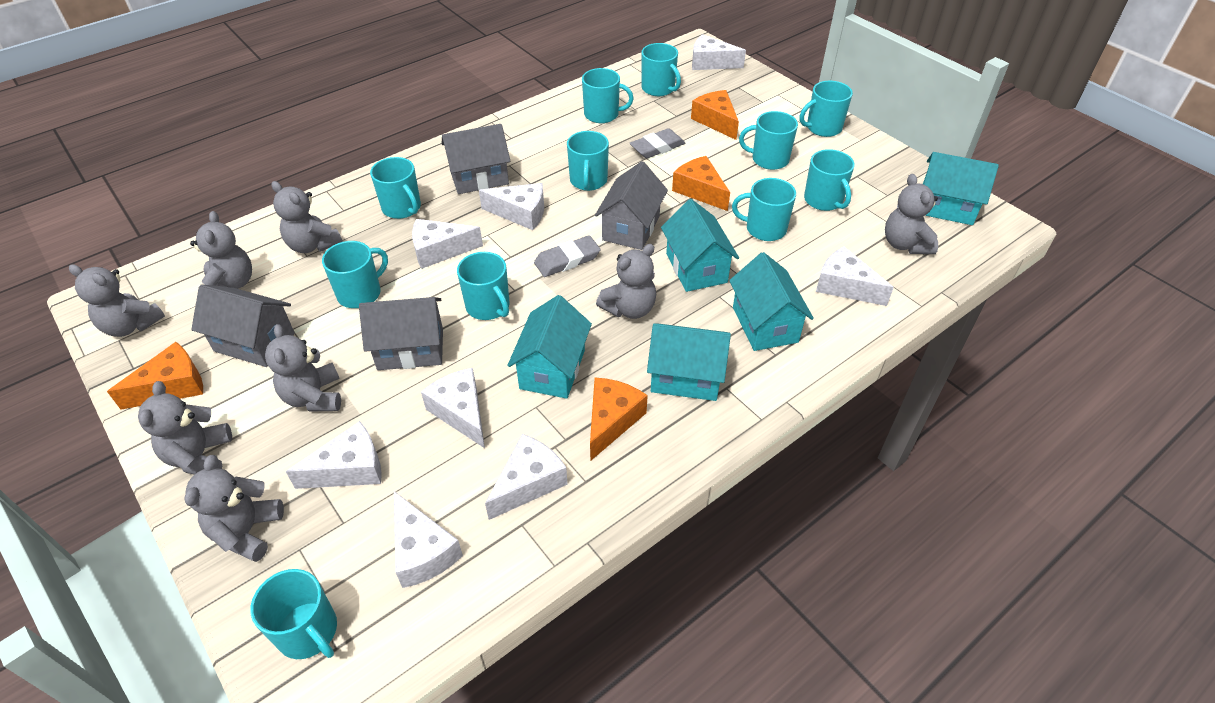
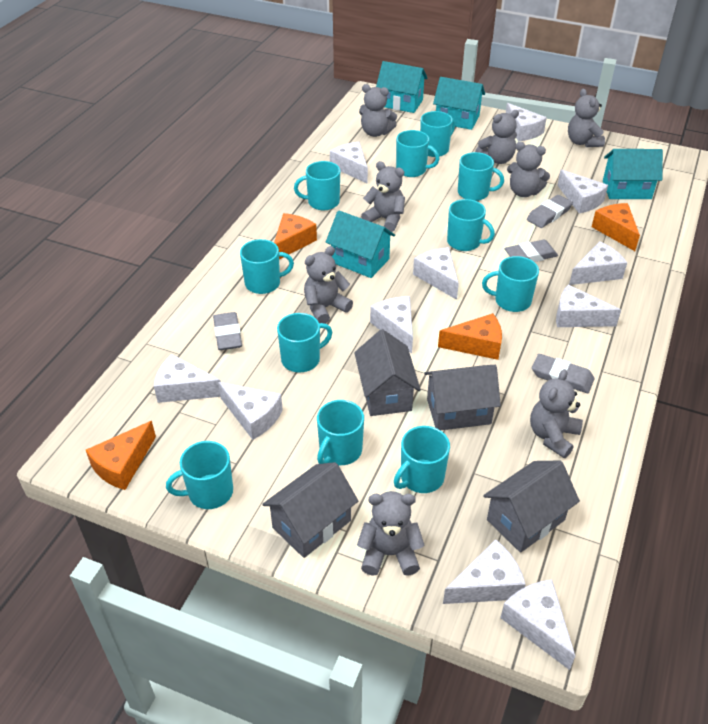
grey eraser: [534,235,601,277] [630,128,686,158] = 2 -> [213,312,242,350] [504,239,558,262] [527,195,573,228] [532,354,594,393] = 4
turquoise house: [507,295,592,399] [647,323,731,401] [661,199,739,292] [729,252,814,351] [923,152,999,225] = 5 -> [326,210,395,278] [376,61,428,113] [433,77,485,130] [603,149,663,199] = 4
white cheese: [286,421,382,489] [394,491,463,588] [412,219,483,269] [421,368,485,448] [479,183,544,230] [485,434,568,520] [692,34,746,70] [816,246,894,306] = 8 -> [154,354,221,403] [218,382,283,440] [330,142,368,184] [370,296,413,354] [413,247,459,300] [443,539,526,604] [500,579,575,670] [506,103,547,141] [556,285,621,327] [557,169,608,213] [569,241,627,285] = 11

